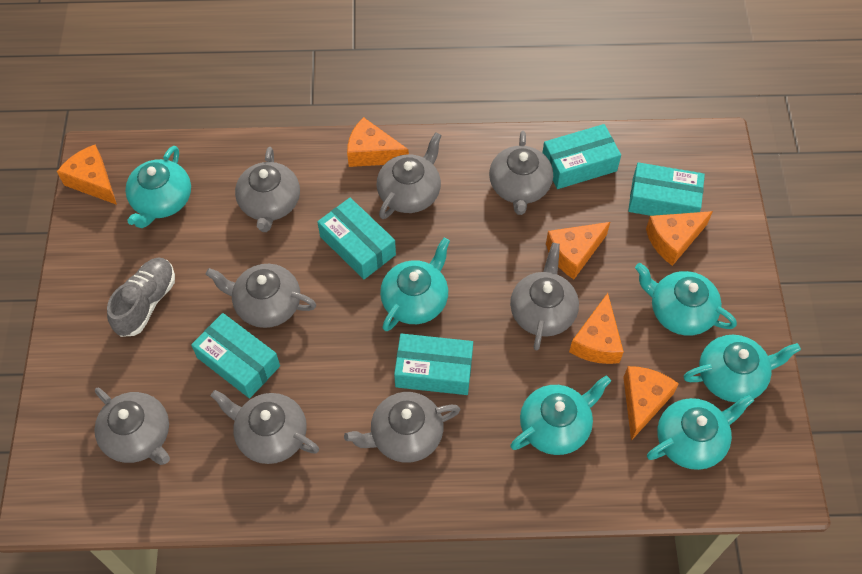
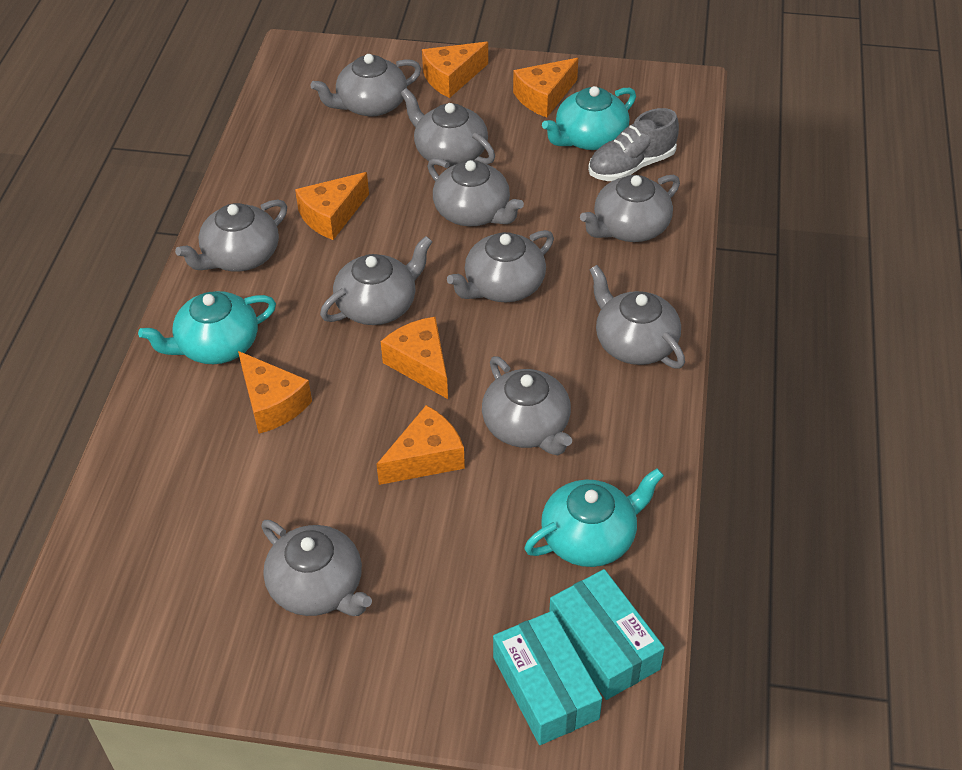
grey teapot: [94,388,170,465] [205,264,316,328] [211,390,319,464] [235,147,300,232] [344,392,460,463] [377,132,442,219] [489,131,553,215] [510,243,579,350] = 8 -> [175,199,287,272] [261,520,372,616] [311,54,421,117] [320,236,433,325] [401,88,495,167] [427,158,524,226] [447,230,554,302] [482,356,572,455] [580,175,680,242] [589,265,685,369] = 10
turquoise box: [191,313,280,398] [318,198,396,279] [394,333,473,395] [542,124,621,189] [628,162,705,216] = 5 -> [493,611,602,745] [549,569,665,700] = 2
turquoise teapot: [125,146,191,228] [380,238,450,331] [510,375,611,455] [635,263,737,336] [647,394,754,470] [684,335,801,402] = 6 -> [138,291,276,364] [524,468,664,567] [542,86,636,150] = 3

